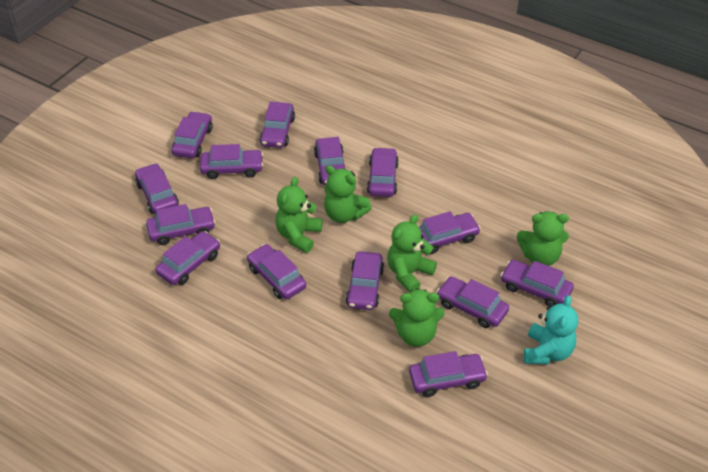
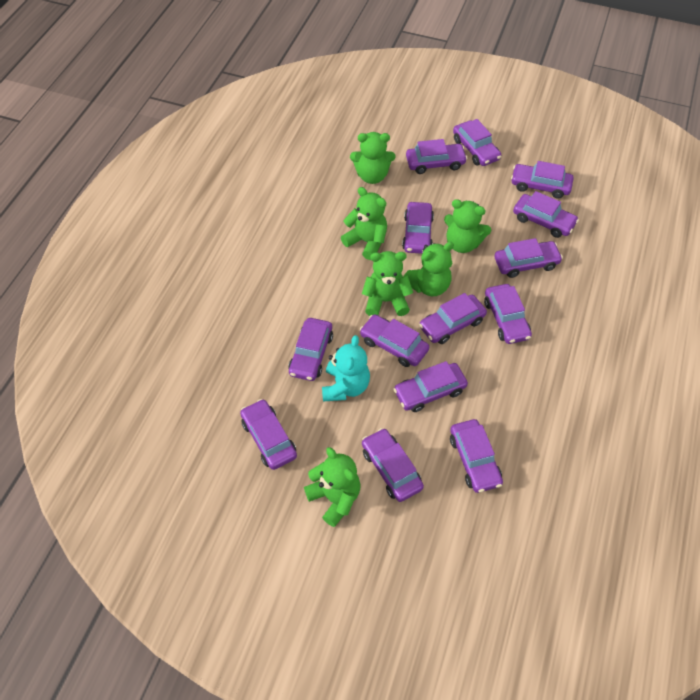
green teddy bear: [275,177,322,253] [324,165,372,223] [387,214,437,292] [389,288,445,347] [517,211,569,266] = 5 -> [304,447,361,527] [341,187,387,260] [350,132,395,184] [362,251,413,316] [404,242,454,296] [444,199,491,253] = 6

